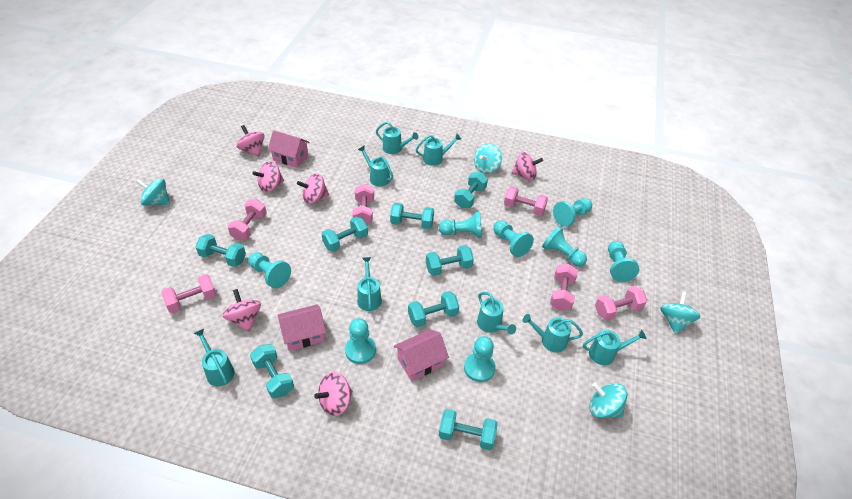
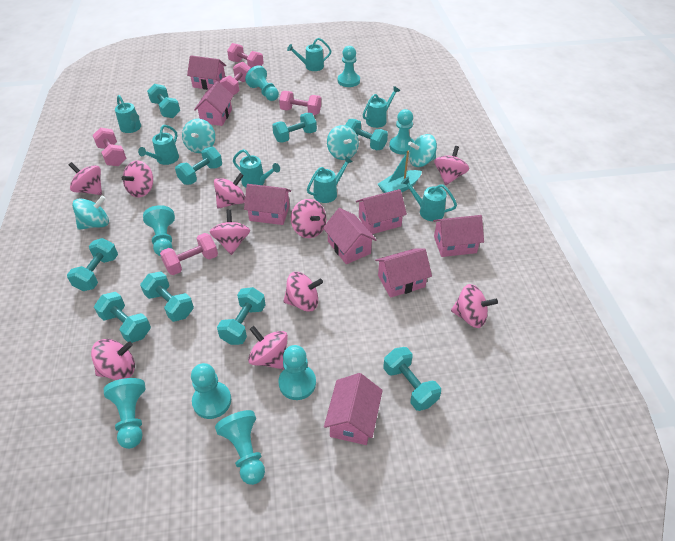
pink dumbbell: [161,274,217,313] [228,199,267,241] [353,184,374,224] [504,186,548,216] [550,264,578,311] [595,286,647,321] = 6 -> [93,127,127,166] [160,233,218,275] [220,62,251,95] [227,43,264,68] [279,91,321,115] = 5
pink house: [268,130,310,168] [278,304,326,351] [394,329,449,381] = 3 -> [187,55,226,90] [194,81,233,126] [244,184,291,225] [323,208,376,264] [324,373,383,445] [356,189,407,234] [375,248,432,298] [433,215,484,257] = 8
pink spinning top: [222,289,261,332] [236,125,265,157] [252,161,284,193] [297,173,329,204] [314,372,353,416] [511,152,543,180] = 6 -> [69,162,102,195] [91,339,135,380] [122,160,153,197] [210,209,250,255] [214,173,245,209] [248,326,288,370] [283,272,323,312] [291,199,326,238] [434,146,469,185] [451,284,498,328] = 10
turquoise boat: none = 0 -> [378,150,422,193] = 1
turquoise dumbbell: [195,234,246,267] [250,344,294,398] [322,216,368,252] [390,203,434,229] [408,291,459,328] [426,245,474,276] [439,409,498,450] [454,172,488,208] = 8 -> [67,238,118,291] [94,292,151,343] [140,271,194,322] [147,84,180,118] [175,147,222,185] [217,287,266,345] [272,113,317,143] [346,119,388,150] [383,347,441,411] = 9
turquoise watering can: [194,329,235,386] [357,257,382,311] [358,145,393,187] [376,122,418,154] [415,134,461,166] [477,292,516,334] [522,314,583,353] [583,330,646,365] = 8 -> [115,95,141,133] [138,125,179,165] [233,149,280,187] [287,38,331,71] [307,157,353,203] [363,86,400,128] [401,177,457,221] = 7

